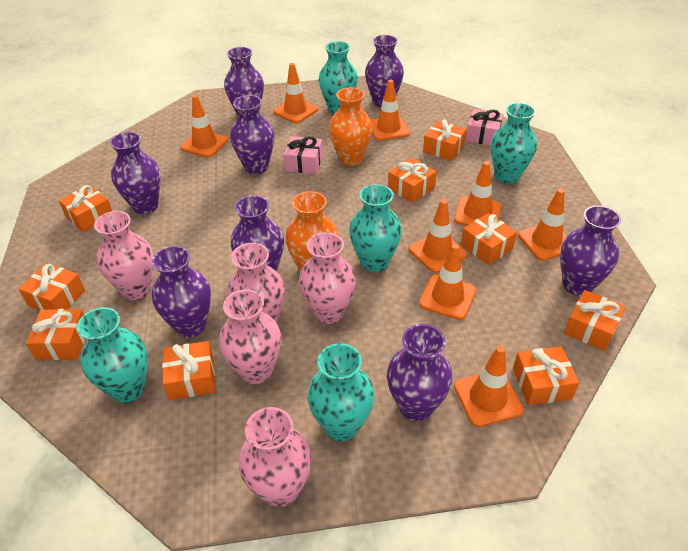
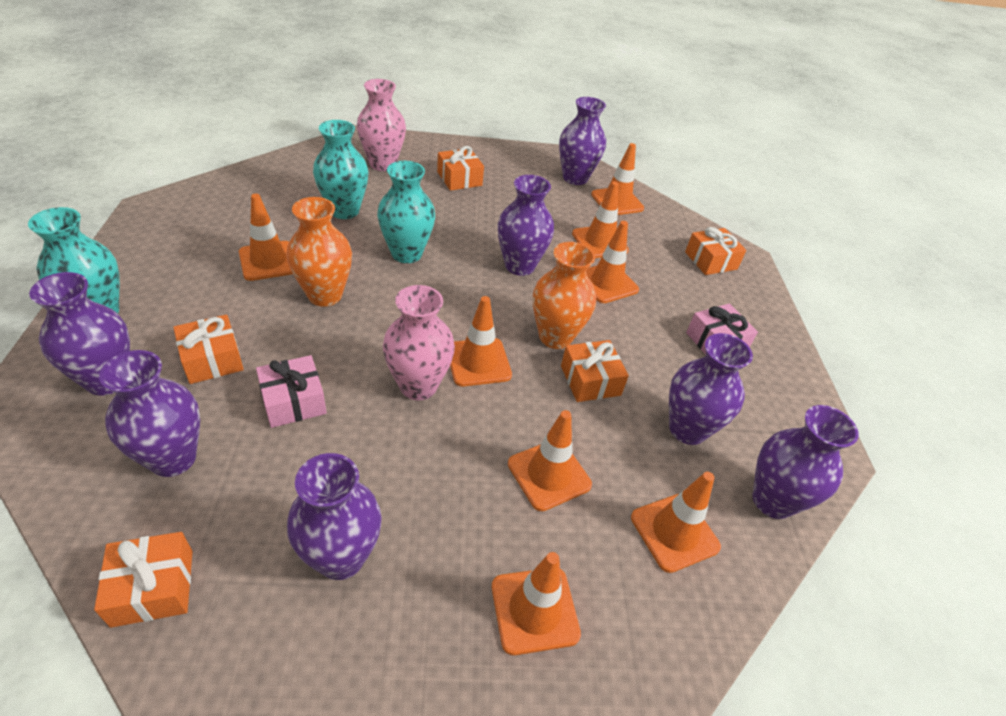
orange gift: [19,263,85,310] [26,309,85,360] [59,185,112,233] [162,341,215,400] [388,158,437,203] [423,119,466,161] [461,213,517,265] [513,346,579,405] [564,290,626,351] = 9 -> [94,532,193,628] [173,314,244,384] [437,146,484,191] [561,340,629,402] [685,227,746,275] = 5
pink vase: [94,211,154,300] [219,289,281,384] [227,243,285,323] [239,407,312,507] [299,232,356,324] = 5 -> [357,79,406,171] [383,285,455,400] = 2
purple vase: [110,132,161,214] [152,246,211,338] [224,47,264,116] [230,95,274,174] [231,195,284,272] [365,35,404,107] [387,324,453,421] [560,205,621,296] = 8 -> [29,272,130,396] [99,350,200,477] [287,453,382,580] [497,175,554,276] [559,97,606,185] [669,333,753,445] [752,405,859,519] = 7
turquoise vase: [77,307,148,403] [307,343,374,441] [319,41,358,114] [349,184,402,272] [491,103,537,184] = 5 -> [28,207,120,313] [313,120,369,219] [377,161,435,263] = 3

